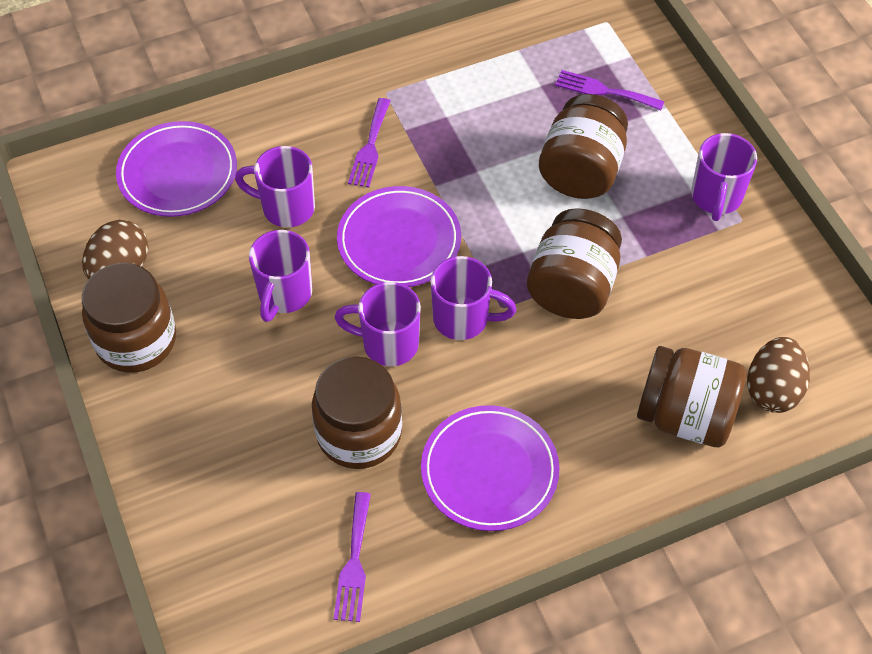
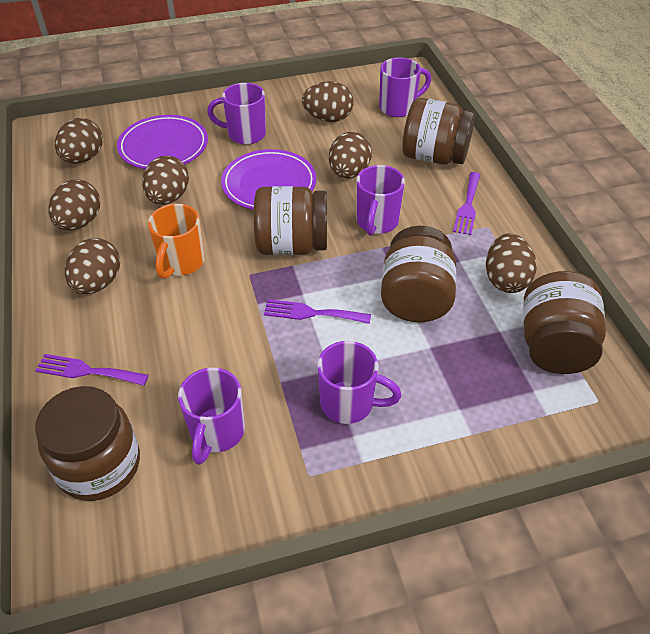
brown egg: [82,220,149,280] [747,337,810,413] = 2 -> [48,179,100,230] [55,118,103,164] [65,238,120,294] [142,156,189,205] [302,81,354,122] [329,132,372,179] [486,233,537,293] = 7
orange mug: none = 0 -> [148,204,205,279] = 1
purple plate: [116,121,237,217] [337,186,461,287] [421,405,559,531] = 3 -> [117,115,208,169] [221,149,316,210] = 2

